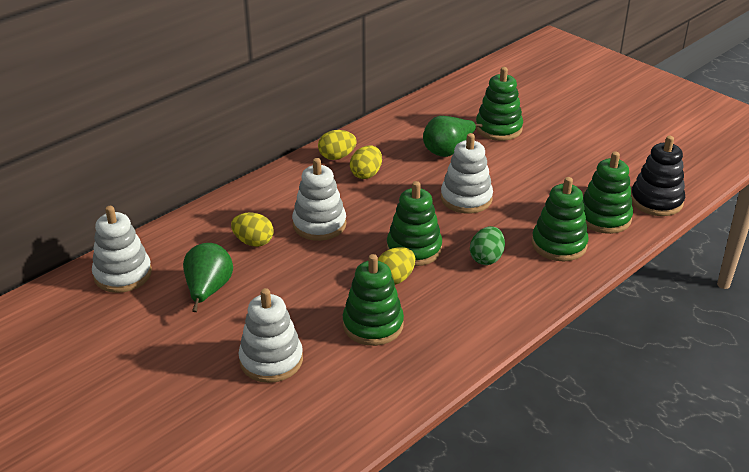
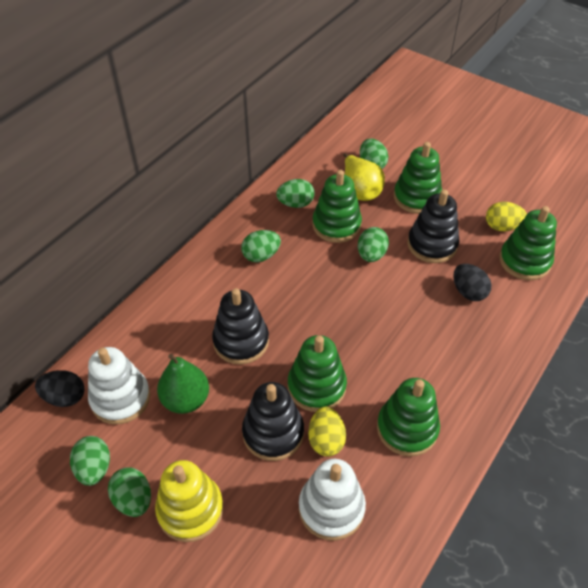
black egg: none = 0 -> [35,370,85,407] [453,264,492,301] = 2
black stacking toy: [631,136,685,216] = 1 -> [212,288,269,364] [242,382,304,461] [407,189,459,263] = 3
green egg: [470,226,505,265] = 1 -> [70,436,110,486] [108,467,151,517] [241,230,281,262] [276,179,315,208] [358,227,389,262] [360,139,388,169] = 6
green pear: [183,243,233,312] [423,116,483,157] = 2 -> [157,354,209,414] = 1
white stacking toy: [92,206,152,293] [238,288,303,383] [292,158,346,241] [441,133,493,214] = 4 -> [88,347,150,424] [299,459,366,541] = 2
yellow egg: [231,212,273,247] [318,130,357,160] [350,145,382,179] [378,247,415,285] = 4 -> [308,407,346,457] [486,202,527,231] = 2
yellow pear: none = 0 -> [343,153,385,201] = 1
yellow stacking toy: none = 0 -> [155,460,223,542] = 1

